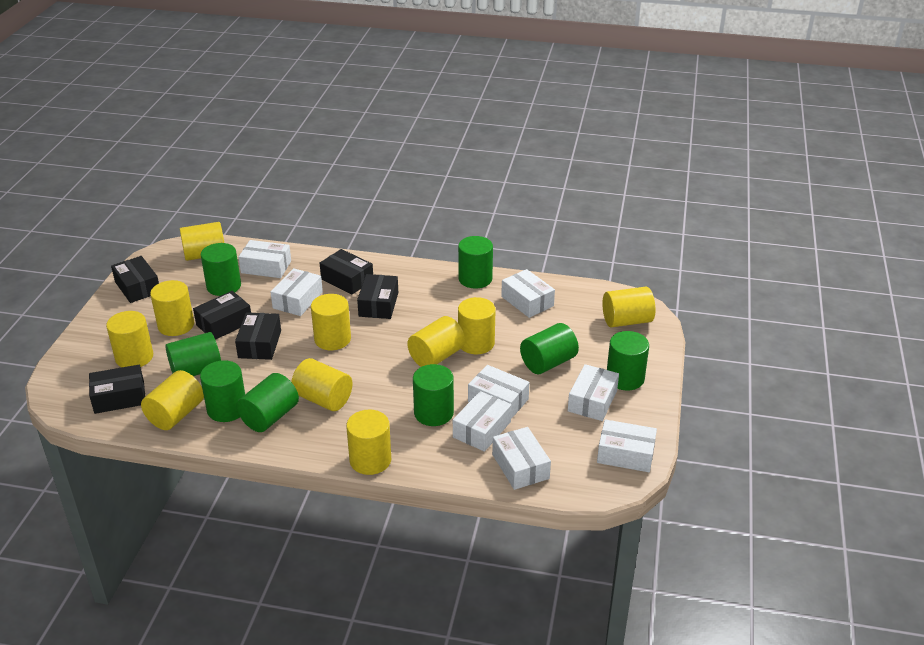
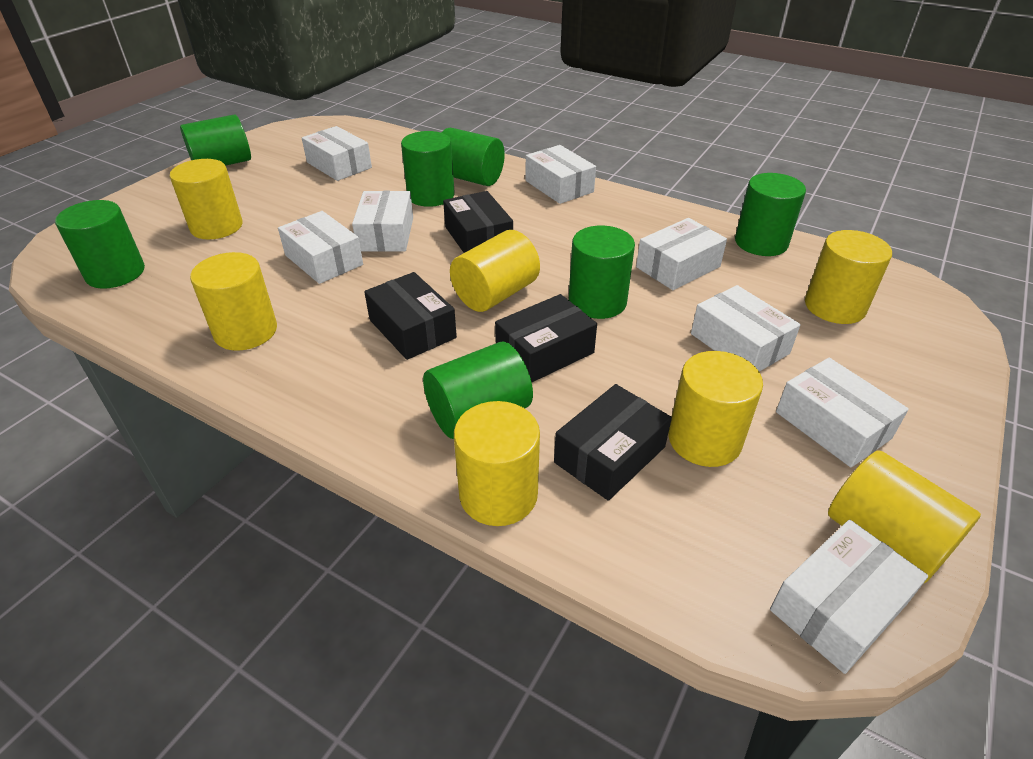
black box: [89,365,145,414] [111,256,159,303] [193,291,251,340] [235,312,281,360] [320,249,373,295] [357,274,398,319] = 6 -> [364,272,457,360] [443,191,513,253] [495,294,597,382] [554,384,672,501] = 4
green cylinder: [165,332,221,376] [200,360,245,422] [201,243,241,296] [236,373,299,432] [413,364,454,426] [458,236,493,289] [520,323,579,374] [607,331,649,391] = 8 -> [55,200,145,289] [180,114,251,166] [401,131,455,207] [423,342,533,439] [442,128,505,186] [569,226,635,319] [735,173,806,256] = 7
yellow cylinder: [106,311,153,367] [141,370,204,430] [150,280,194,336] [180,222,224,261] [291,358,353,411] [311,294,351,350] [346,409,391,475] [407,316,465,367] [458,297,495,354] [602,287,655,327] = 10 -> [170,159,243,239] [190,252,277,351] [450,230,540,312] [454,401,540,526] [668,351,763,467] [805,230,892,324] [828,450,981,584] = 7

